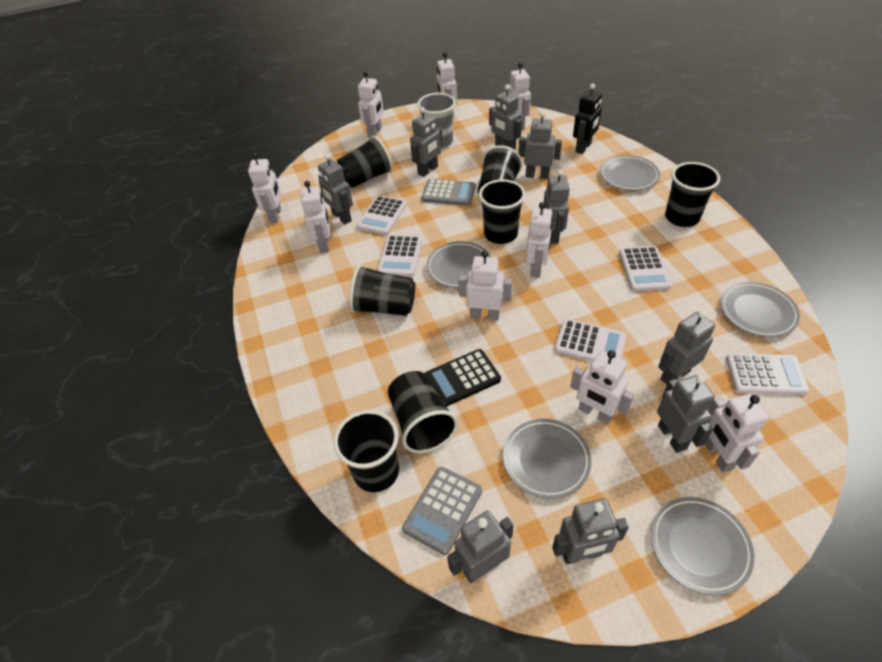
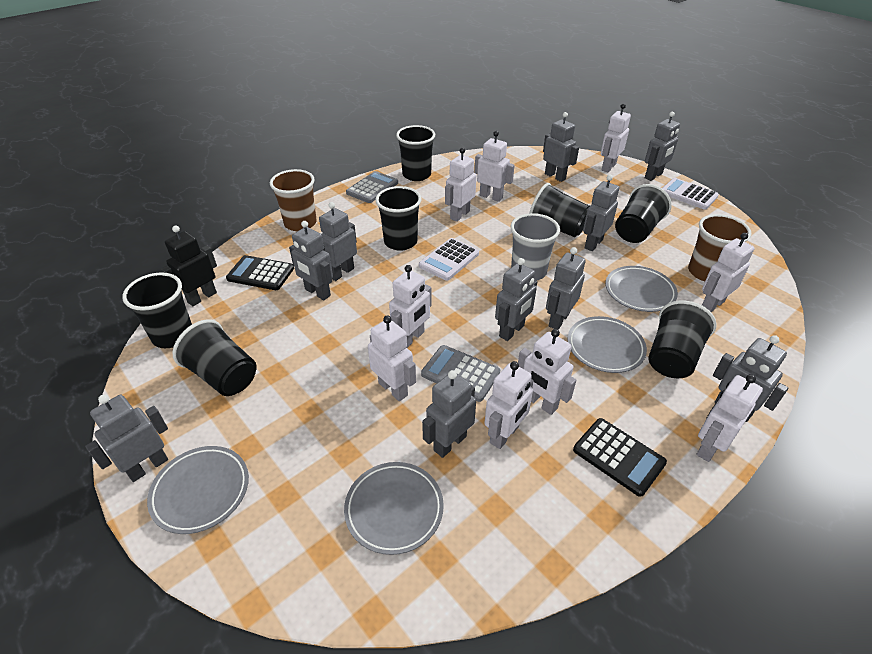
black calculator: [425,349,501,407] = 1 -> [226,255,294,290] [573,418,667,497] = 2
brown cup: none = 0 -> [270,169,317,231] [688,214,752,281] = 2
grey plate: [426,241,491,288] [503,419,591,498] [600,155,660,191] [651,497,755,595] [720,282,800,338] = 5 -> [147,446,249,534] [344,462,444,555] [567,316,647,373] [605,266,678,312] = 4
grey robot: [318,154,353,224] [410,107,443,177] [447,510,514,583] [489,85,522,150] [518,111,562,179] [544,169,570,244] [552,498,629,564] [657,375,715,453] [658,310,715,384] = 9 -> [85,394,168,482] [289,221,333,300] [319,202,357,281] [422,370,476,458] [495,258,537,341] [543,112,579,182] [546,247,586,330] [583,175,619,251] [645,112,680,181] [713,335,788,422] = 10
white calculator: [356,195,407,235] [377,235,422,277] [554,319,626,362] [619,246,672,291] [726,353,809,395] = 5 -> [419,238,479,281] [662,178,719,210] = 2

